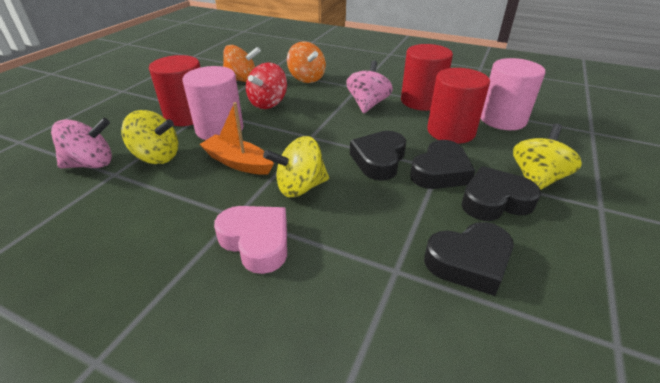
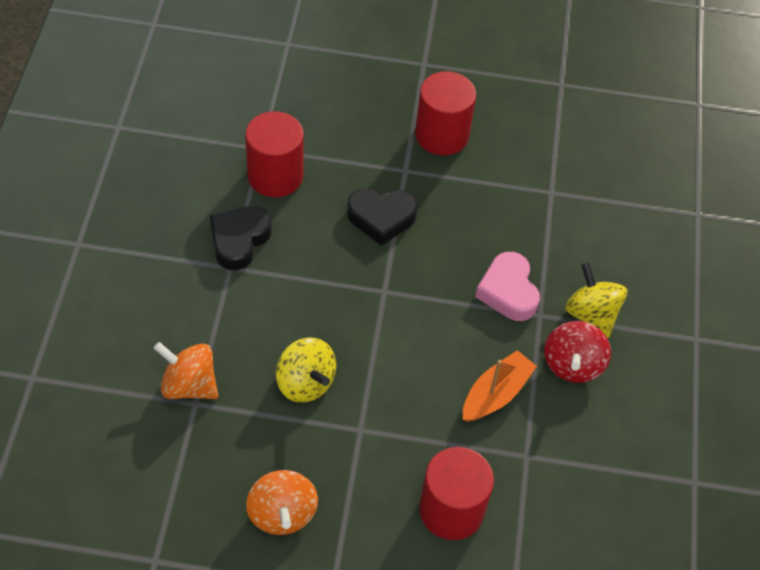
black heart: [350,131,406,181] [410,140,475,189] [424,222,514,296] [462,166,541,221] = 4 -> [210,206,272,270] [347,189,418,246] = 2
pink cylinder: [183,66,243,140] [481,58,545,130] = 2 -> none = 0
pink spinning top: [51,118,112,168] [347,60,393,113] = 2 -> none = 0
yellow spinning top: [121,110,179,164] [263,136,329,198] [513,124,582,190] = 3 -> [276,338,336,403] [565,262,627,338] = 2

